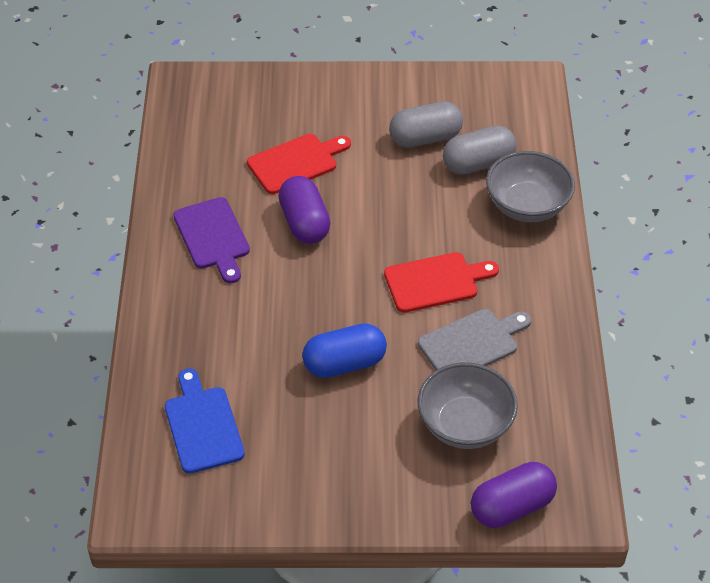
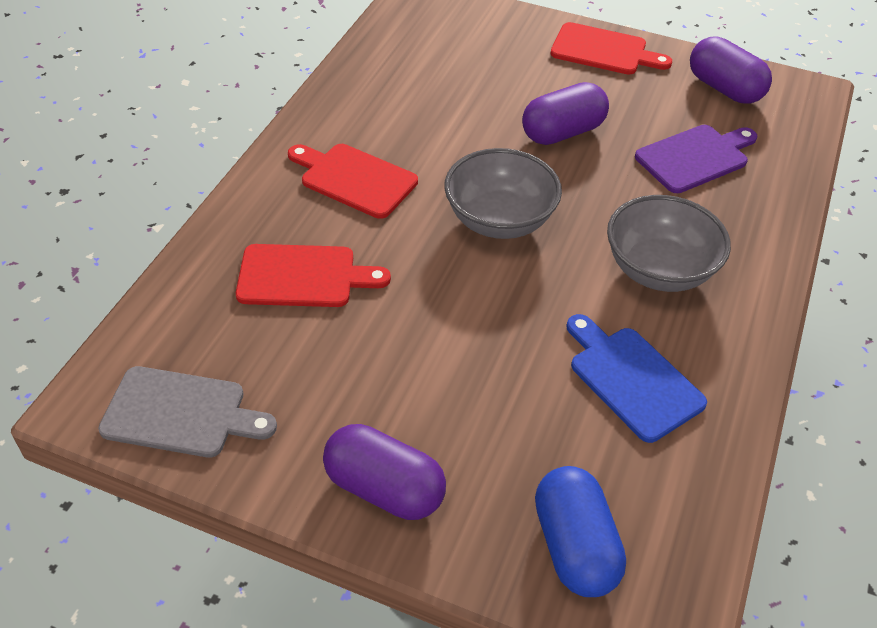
grey capsule: [389,102,463,147] [443,126,516,175] = 2 -> none = 0
purple capsule: [278,176,330,244] [471,462,557,528] = 2 -> [323,424,446,520] [522,82,609,145] [690,37,772,104] = 3
red cutting board: [247,134,351,194] [384,252,499,313] = 2 -> [236,244,391,307] [288,144,418,219] [551,22,672,75] = 3

